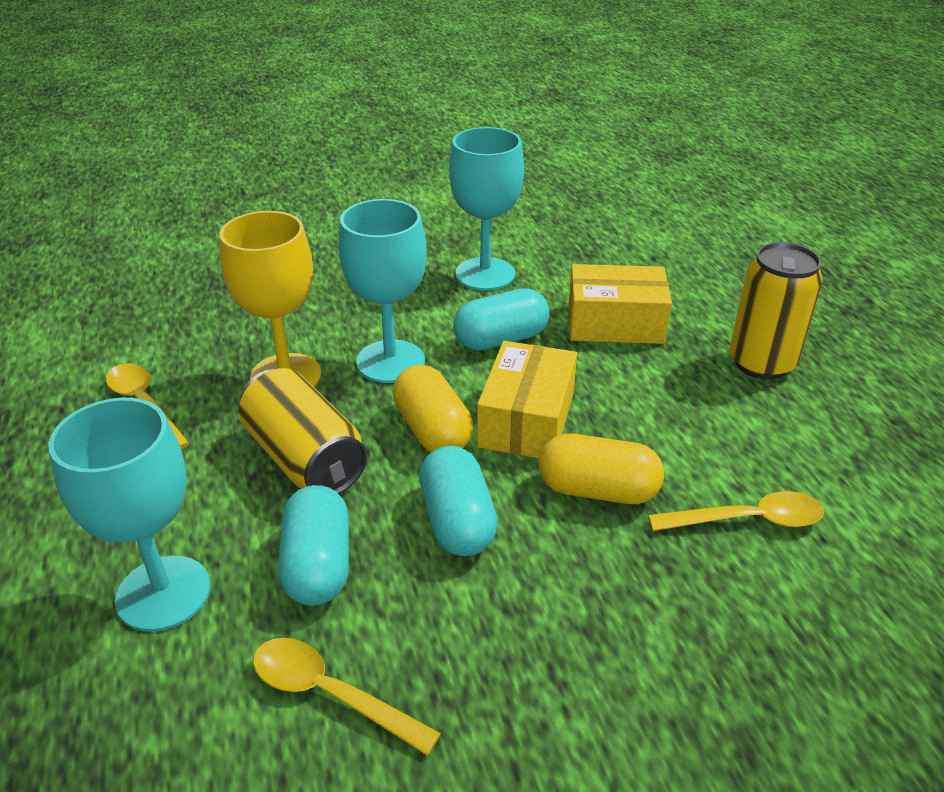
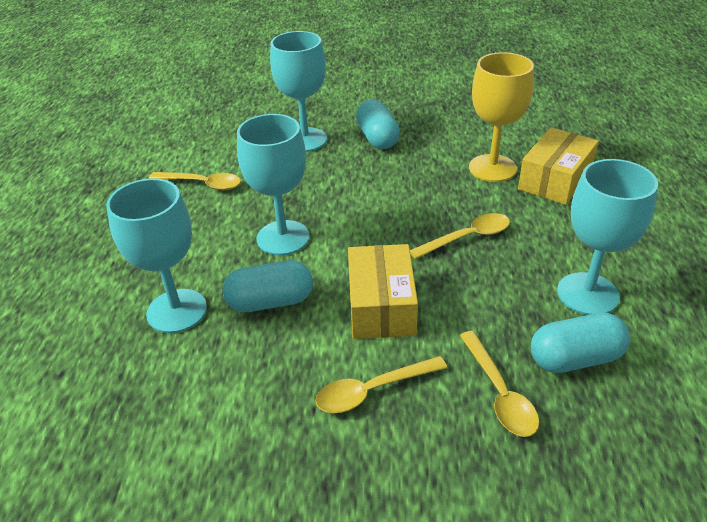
turquoise goblet: [48,398,211,632] [338,199,427,383] [449,127,524,291] = 3 -> [106,178,207,333] [237,114,310,256] [270,31,327,152] [557,159,658,315] = 4
yellow can: [239,368,367,494] [729,242,823,380] = 2 -> none = 0
yellow capsule: [393,365,473,452] [539,434,664,504] = 2 -> none = 0
yellow spoon: [106,363,189,449] [253,638,441,756] [648,491,825,531] = 3 -> [149,172,241,190] [316,356,447,413] [410,213,510,259] [459,331,539,437] = 4

